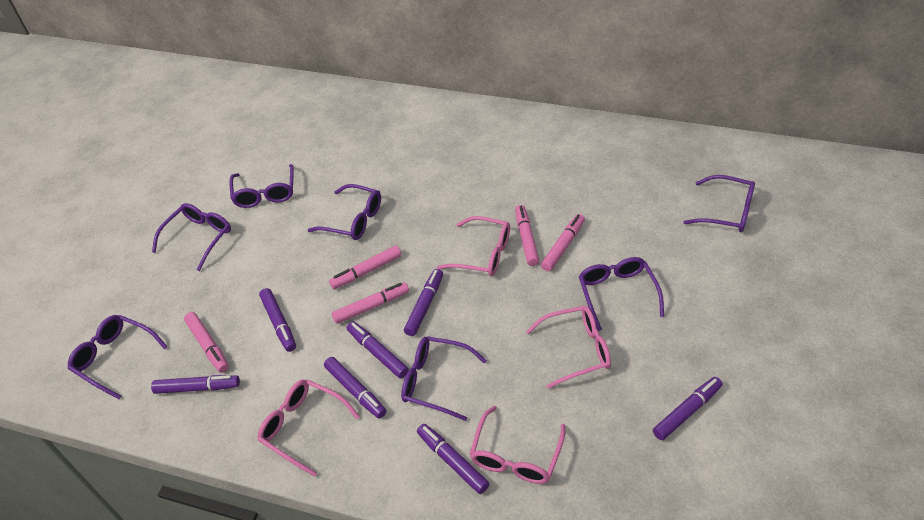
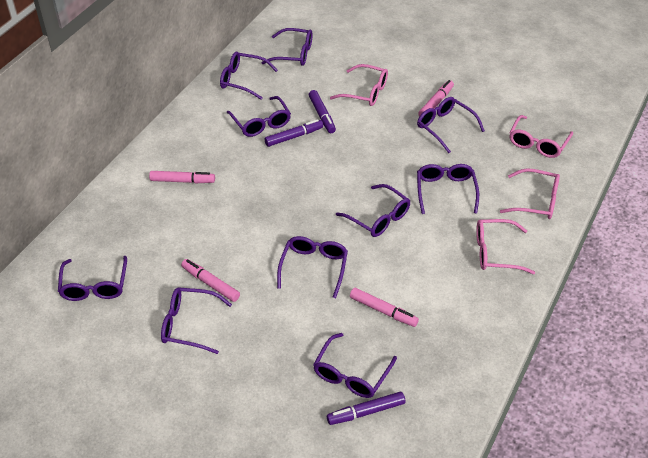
pink marker: [184,312,229,373] [329,246,401,289] [332,282,409,324] [515,205,539,266] [541,214,585,271] = 5 -> [149,171,215,183] [181,259,240,302] [350,287,419,327] [418,80,454,116] = 4
purple glasses: [68,315,168,399] [152,203,231,271] [229,164,294,208] [308,184,381,240] [401,336,487,421] [579,257,664,331] [684,175,755,232] = 7 -> [58,256,127,301] [161,287,232,354] [220,52,278,100] [227,96,291,137] [262,28,312,66] [277,236,348,298] [313,333,397,398] [336,184,410,237] [417,97,485,153] [417,164,479,214] = 10
purple marker: [151,375,240,394] [259,288,296,352] [324,357,386,419] [347,321,409,378] [404,269,443,336] [417,424,489,494] [653,377,723,440] = 7 -> [264,119,323,147] [309,90,336,133] [327,392,405,425] = 3

